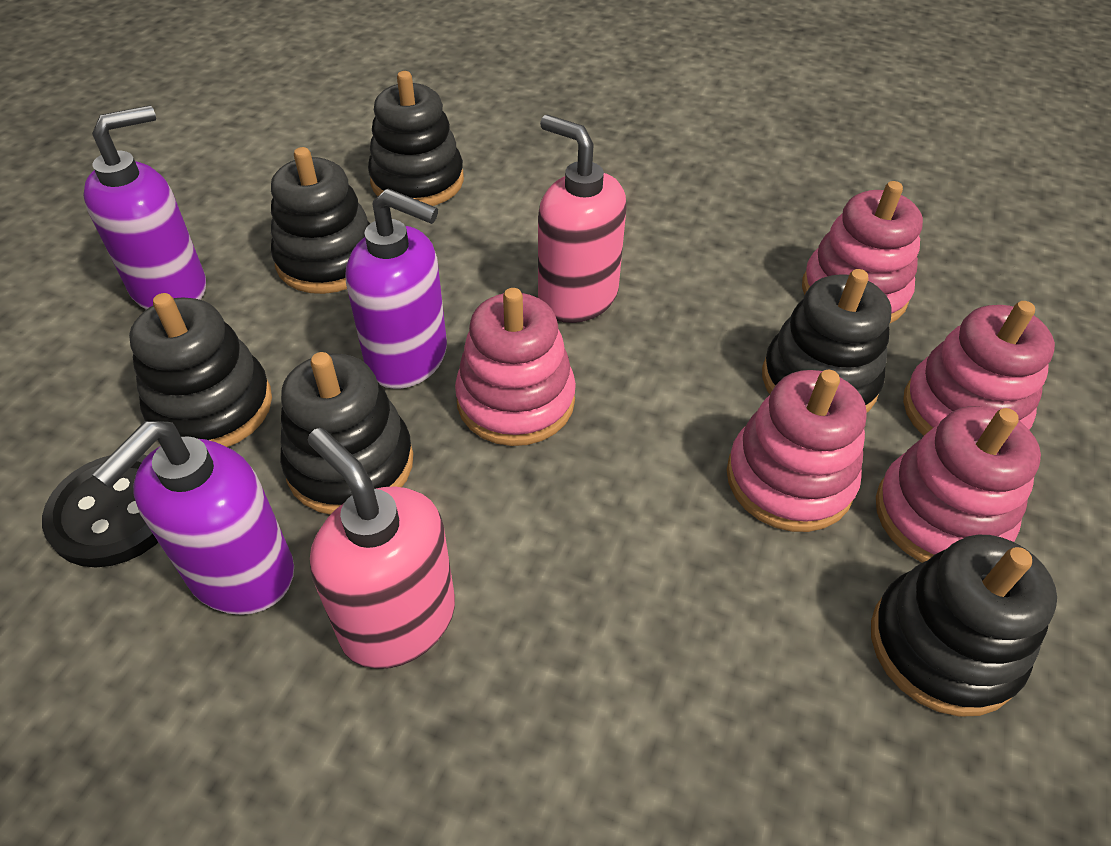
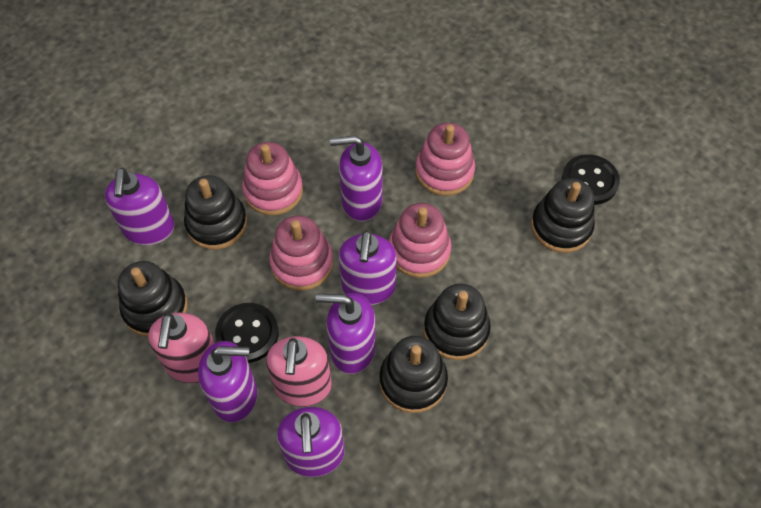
black button: [42,454,158,567] = 1 -> [215,303,279,363] [562,154,620,205] = 2
black stacking toy: [129,293,272,447] [271,147,370,294] [280,352,413,515] [368,71,464,206] [762,269,892,412] [871,535,1057,717] = 6 -> [118,261,188,337] [184,175,247,250] [379,336,448,413] [424,284,491,360] [531,178,595,253] = 5
pink stacking toy: [455,288,576,446] [727,370,867,532] [802,181,923,323] [876,406,1041,563] [903,301,1055,436] = 5 -> [242,142,303,216] [269,215,333,291] [389,203,451,278] [415,123,475,196] = 4
purple soap dispenser: [83,105,206,310] [92,421,294,615] [346,189,447,389] = 3 -> [105,168,174,245] [198,341,257,423] [277,407,345,477] [316,293,376,374] [330,135,383,222] [339,230,397,305] = 6

